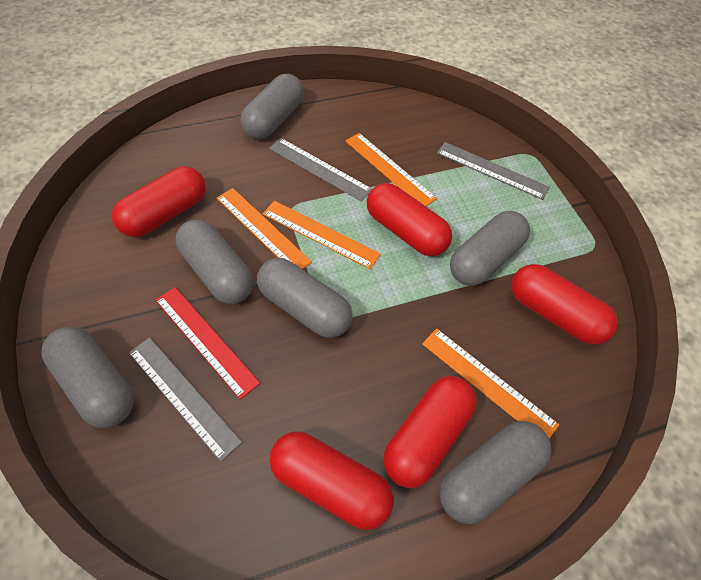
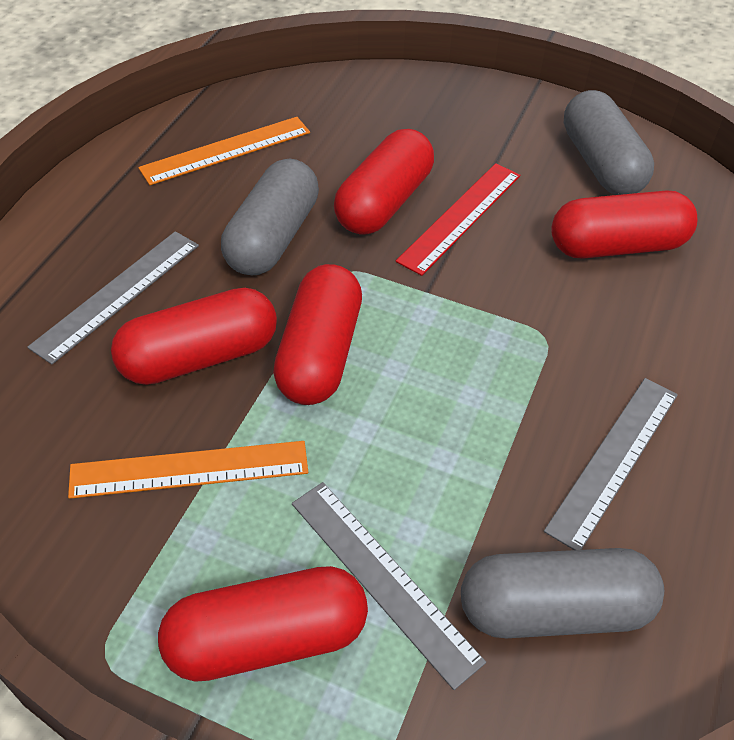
grey capsule: [41,327,134,428] [175,219,253,304] [240,74,304,139] [257,258,352,338] [440,421,552,524] [450,211,530,286] = 6 -> [221,159,319,275] [461,548,664,638] [564,90,654,195] = 3
orange ruler: [217,188,312,269] [263,201,381,269] [345,133,437,206] [422,329,559,439] = 4 -> [68,441,308,499] [138,117,310,185] = 2

